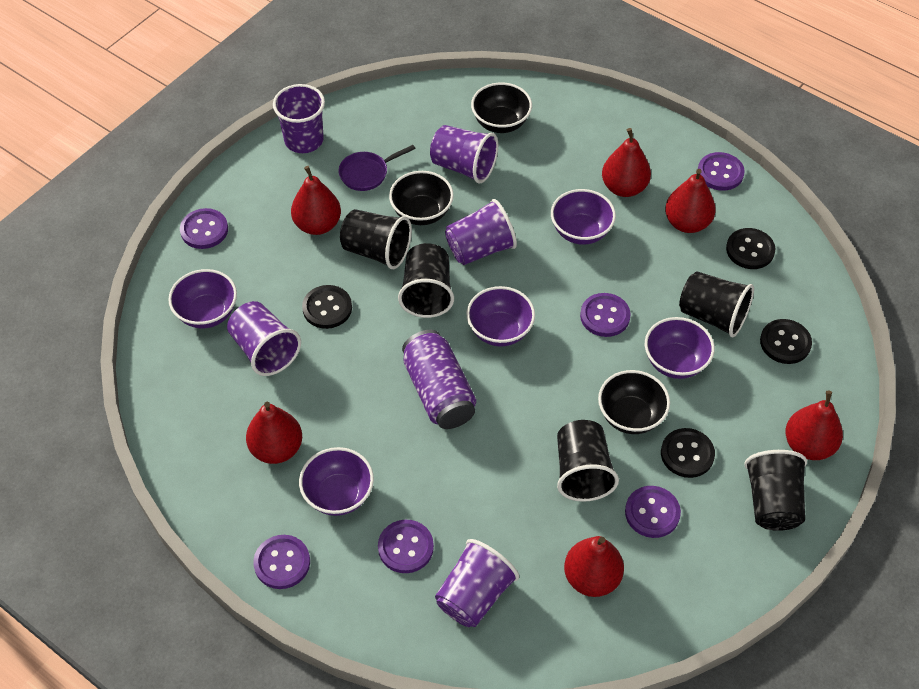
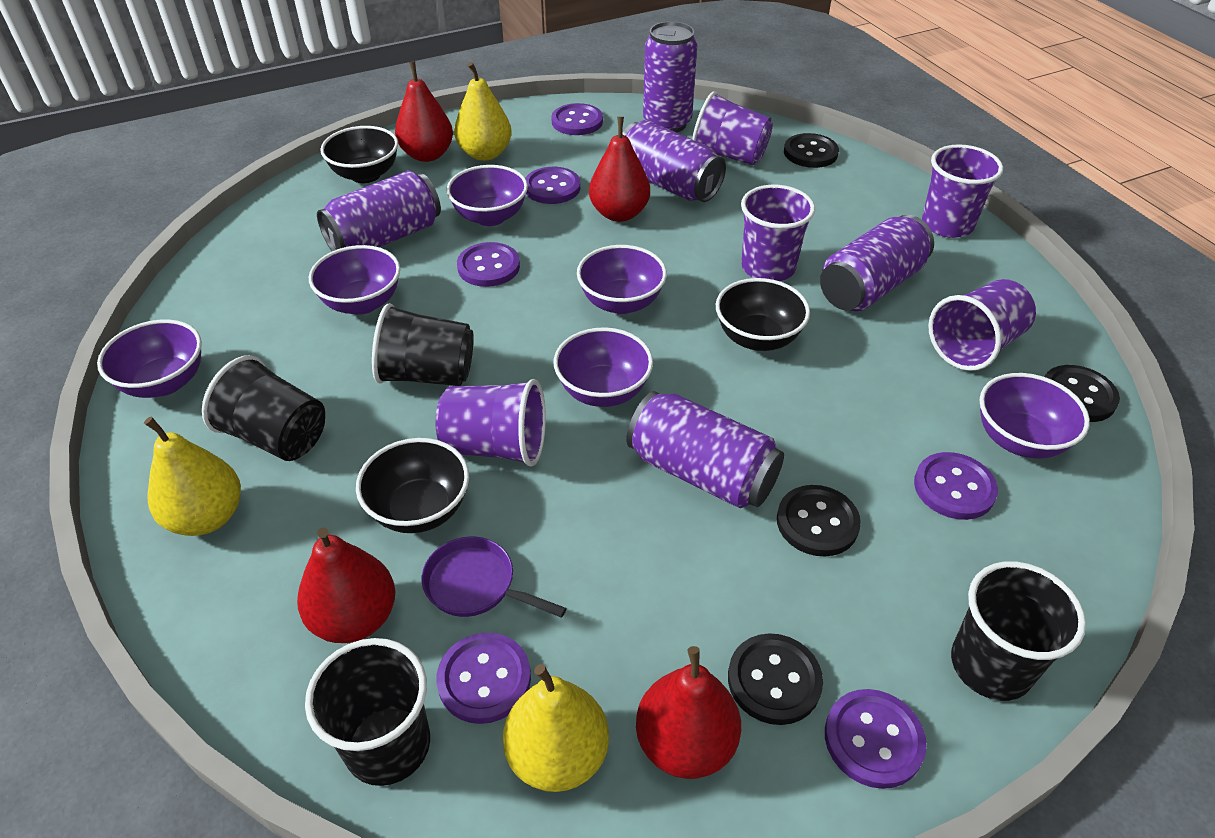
black cup: [340,209,412,269] [398,243,454,318] [557,420,619,502] [679,271,754,337] [744,450,807,531] = 5 -> [202,355,325,461] [305,638,430,786] [372,303,474,386] [951,561,1086,701] = 4
purple bowl: [168,269,237,328] [299,447,374,516] [466,286,535,347] [551,189,616,245] [645,317,715,379] = 5 -> [97,319,202,398] [309,245,400,315] [446,165,528,226] [554,327,653,407] [577,245,667,314] [979,373,1090,459] = 6
purple can: [402,330,476,429] = 1 -> [317,171,441,251] [622,120,726,202] [626,391,784,508] [643,21,697,132] [820,215,934,311] = 5
red pear: [246,402,302,464] [291,166,341,235] [564,536,624,597] [602,128,651,197] [665,169,716,233] [785,390,843,460] = 6 -> [297,527,395,643] [395,61,453,162] [589,117,650,222] [636,646,741,779] = 4
yellow pear: none = 0 -> [144,417,241,536] [454,62,512,161] [503,664,609,792] = 3

